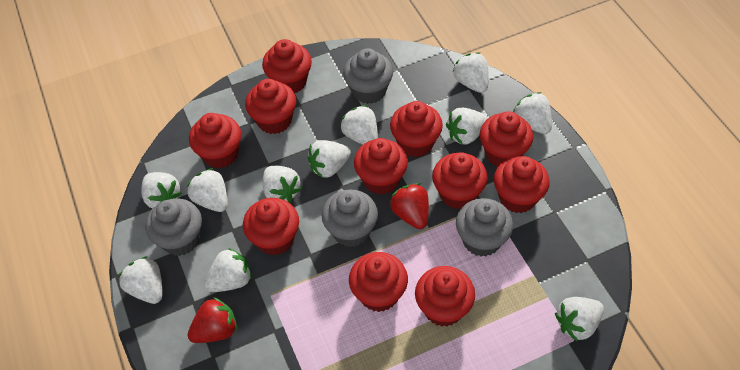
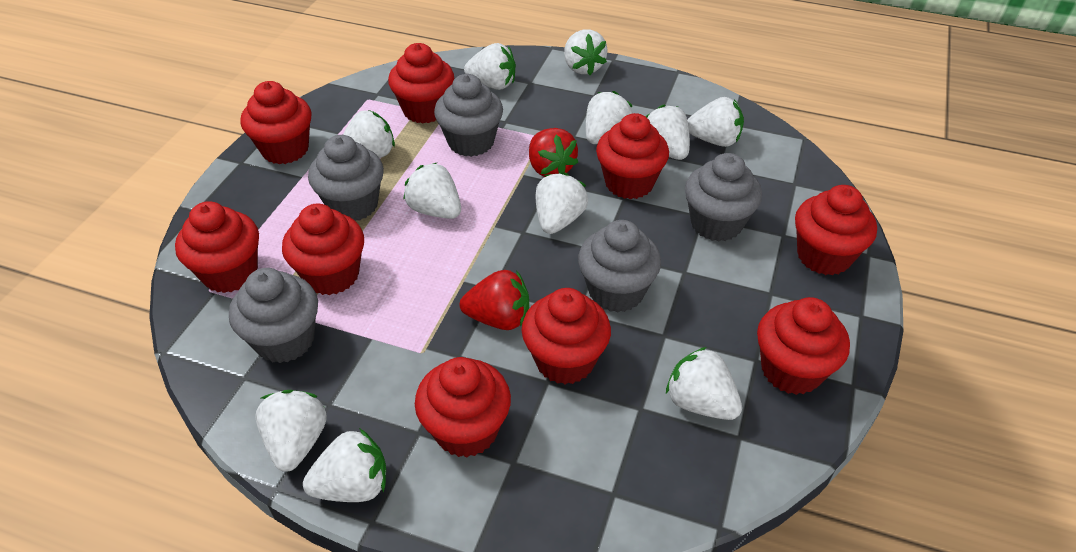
grey cupcake: [145,198,202,256] [322,190,378,247] [343,48,393,104] [456,198,513,257] = 4 -> [229,268,318,363] [308,135,384,221] [434,74,503,157] [578,220,661,313] [685,153,762,242] = 5
red cupcake: [189,113,241,168] [243,198,299,255] [245,79,296,134] [262,39,312,93] [349,252,408,312] [354,138,408,194] [390,101,443,157] [415,266,475,327] [432,152,488,209] [480,111,533,167] [494,156,550,213] = 11 -> [175,201,259,293] [240,81,311,164] [282,203,364,295] [388,43,454,123] [415,357,511,457] [522,288,611,384] [596,113,669,199] [757,297,850,395] [795,185,877,275] = 9

